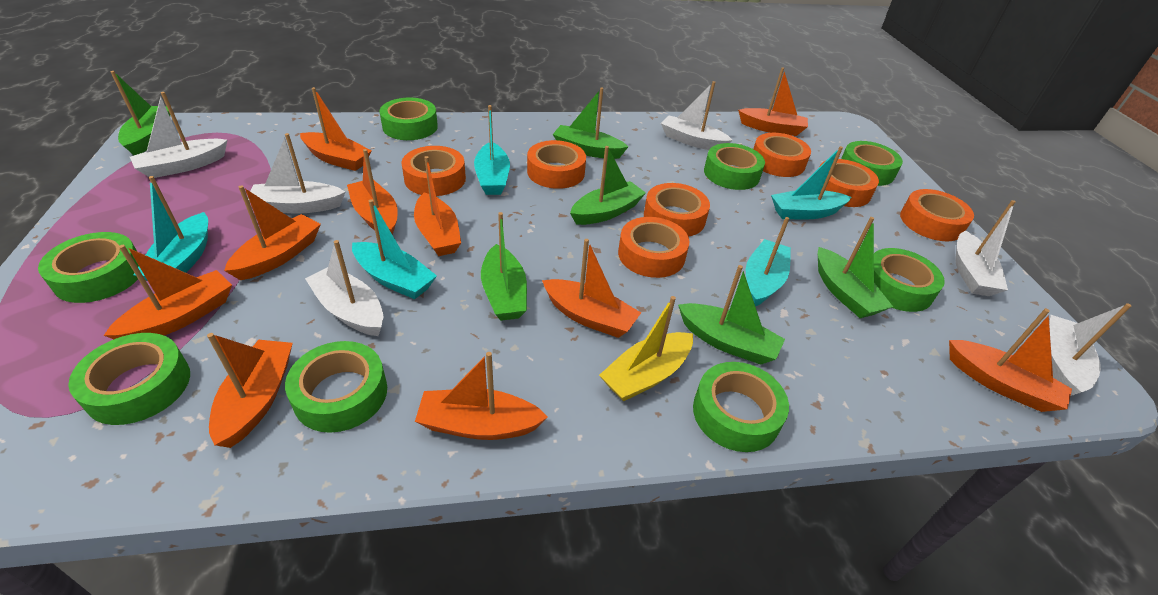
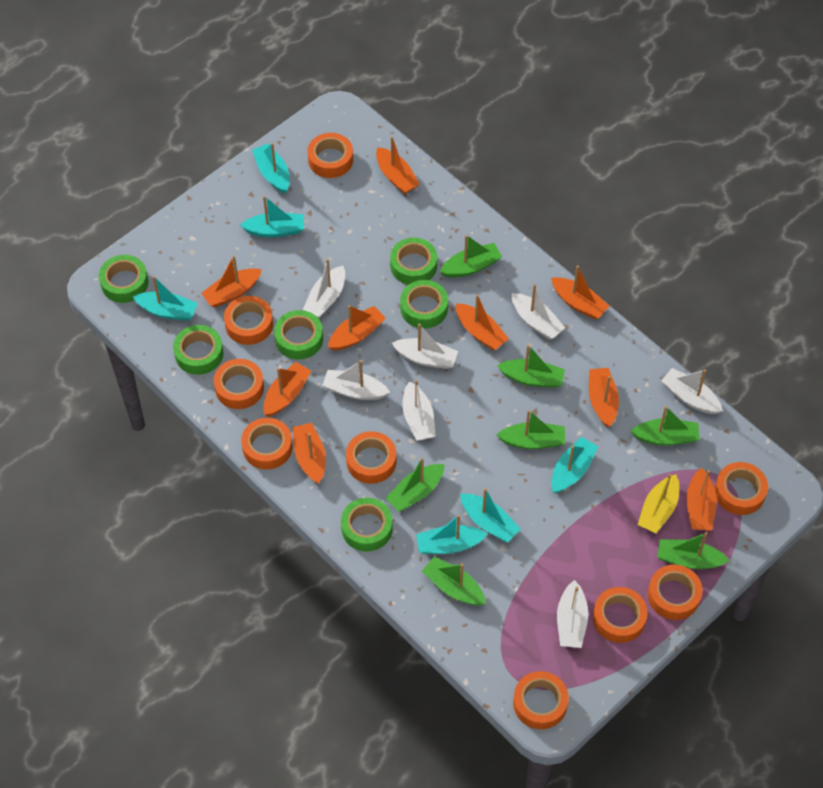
green boat: [110,71,170,155] [481,212,527,321] [553,87,628,159] [570,146,646,225] [678,265,785,365] [818,217,893,318] = 6 -> [385,457,444,512] [422,556,486,605] [440,235,502,278] [497,345,565,388] [497,410,566,449] [630,406,700,446] [657,532,730,569] = 7
green tape: [38,232,139,303] [68,333,190,425] [285,341,387,433] [379,98,438,140] [693,362,789,452] [704,143,765,190] [841,141,903,186] [874,248,945,312] = 8 -> [99,255,148,303] [173,325,224,375] [274,310,323,360] [341,498,393,551] [390,238,437,285] [400,280,448,329] = 6
orange boat: [103,245,232,339] [207,333,293,448] [224,185,321,280] [300,87,372,171] [347,149,398,235] [414,156,461,256] [415,352,548,440] [542,239,641,338] [738,67,808,136] [949,309,1072,412] = 10 -> [201,255,262,308] [263,362,311,417] [293,423,326,484] [328,305,386,351] [376,136,420,194] [456,294,509,350] [551,266,609,319] [589,368,619,427] [686,468,717,531] = 9
orange tape: [401,146,466,196] [527,140,586,189] [618,217,690,278] [644,183,710,237] [754,133,811,177] [820,159,879,207] [900,189,974,241] = 7 -> [214,359,264,409] [224,296,273,345] [241,418,293,470] [308,133,353,178] [346,431,396,484] [513,671,569,729] [593,587,648,643] [648,565,703,620] [715,462,768,515] = 9
turquoise boat: [134,176,208,281] [352,199,437,299] [474,105,510,195] [746,217,791,306] [771,146,851,219] = 5 -> [133,276,198,321] [240,196,304,238] [252,143,290,194] [416,515,488,554] [460,488,520,543] [551,437,598,493] = 6
white boat: [130,92,227,178] [247,133,345,214] [305,240,383,336] [661,81,733,150] [956,200,1015,296] [1049,303,1131,396] = 6 -> [303,259,345,318] [322,360,390,400] [392,324,458,369] [402,380,436,441] [512,284,565,340] [557,580,588,648] [661,368,723,414] = 7

